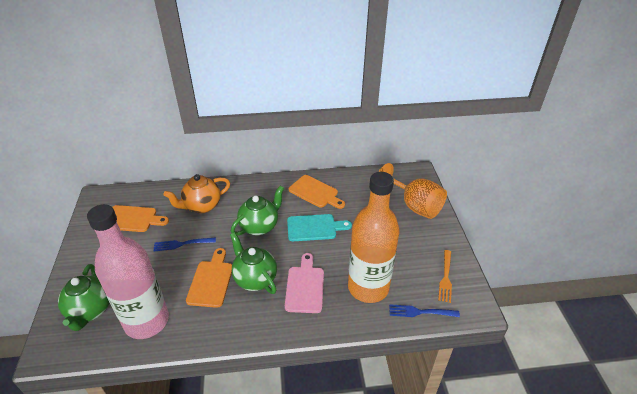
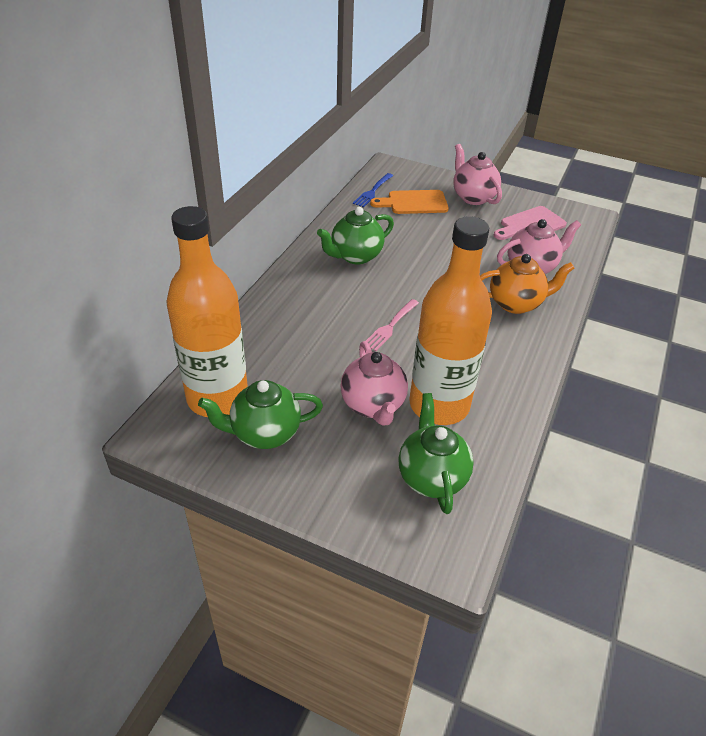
blue fork: [153,238,216,251] [389,304,460,317] = 2 -> [353,173,393,207] = 1
orange bottle: [348,172,400,303] = 1 -> [166,206,248,417] [409,216,492,425] = 2
orange cutting board: [112,205,169,232] [186,248,232,308] [289,175,345,209] = 3 -> [370,190,449,214] = 1
orange fork: [438,250,452,303] = 1 -> none = 0
orange goblet: [378,163,447,219] = 1 -> none = 0
pink bottle: [87,204,169,339] = 1 -> none = 0
pink fork: none = 0 -> [366,299,419,351] = 1
pink teapot: none = 0 -> [340,341,408,426] [453,144,502,205] [497,219,581,274] = 3
turquoise cutting board: [287,214,352,241] = 1 -> none = 0

